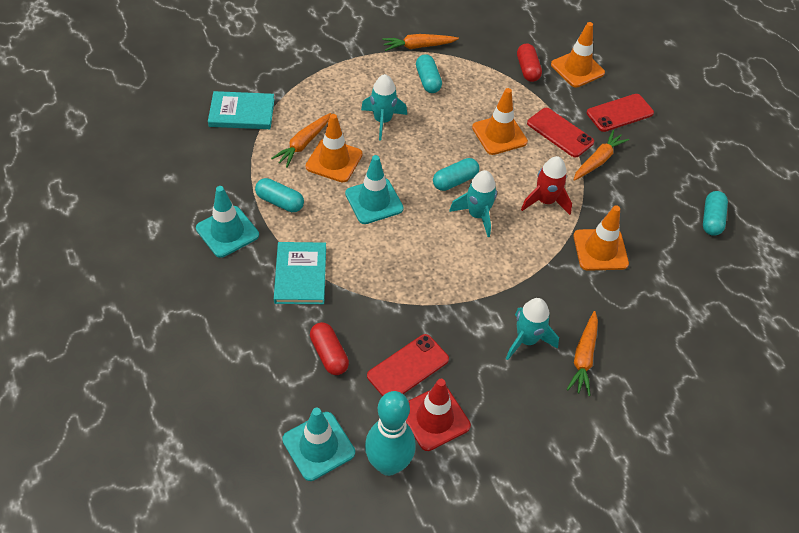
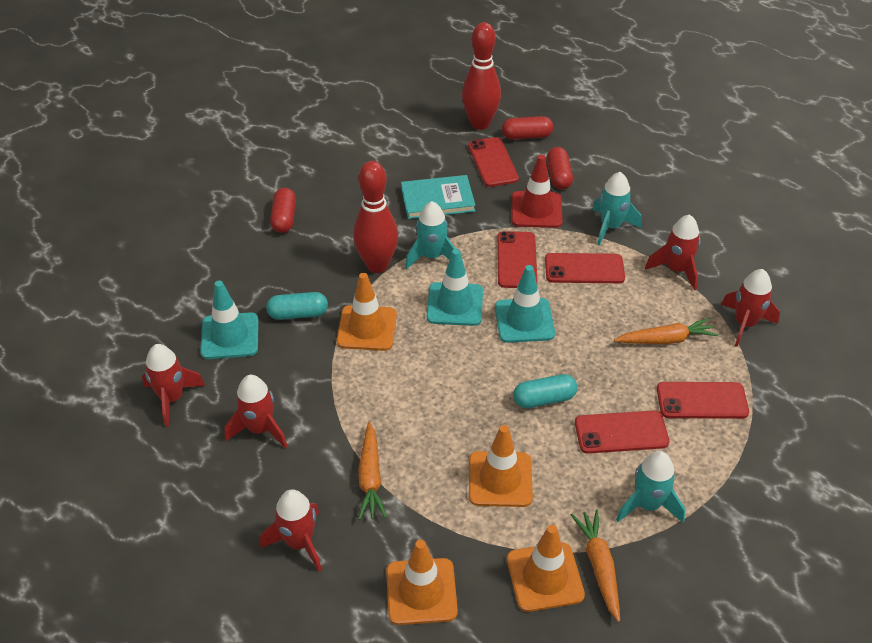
orange carrot: [271,113,331,168] [382,34,459,51] [567,311,598,396] [573,130,629,181] = 4 -> [358,422,387,520] [571,509,620,622] [614,318,718,344] = 3
red bowling pin: none = 0 -> [353,161,398,273] [462,22,501,130] = 2
red capsule: [310,322,349,375] [517,43,542,82] = 2 -> [270,188,296,233] [502,116,553,140] [547,147,573,189] = 3
red phone: [367,334,449,396] [527,108,594,158] [587,94,654,132] = 3 -> [468,137,519,187] [497,231,537,288] [545,253,625,283] [575,410,669,454] [657,382,749,419] = 5
red rocket: [521,156,572,215] = 1 -> [142,344,206,427] [224,375,287,448] [260,489,322,572] [645,215,700,291] [721,269,780,347] = 5
turquoise book: [208,91,275,129] [274,242,326,304] = 2 -> [401,175,476,219] = 1
turquoise bowling pin: [365,391,416,476] = 1 -> none = 0
turquoise capsule: [255,178,304,212] [416,54,442,93] [433,158,479,191] [703,191,728,236] = 4 -> [266,292,328,320] [513,374,577,408] = 2

